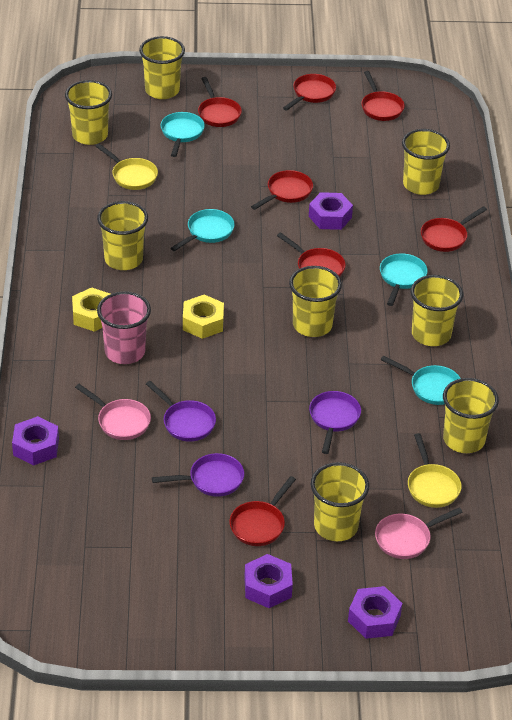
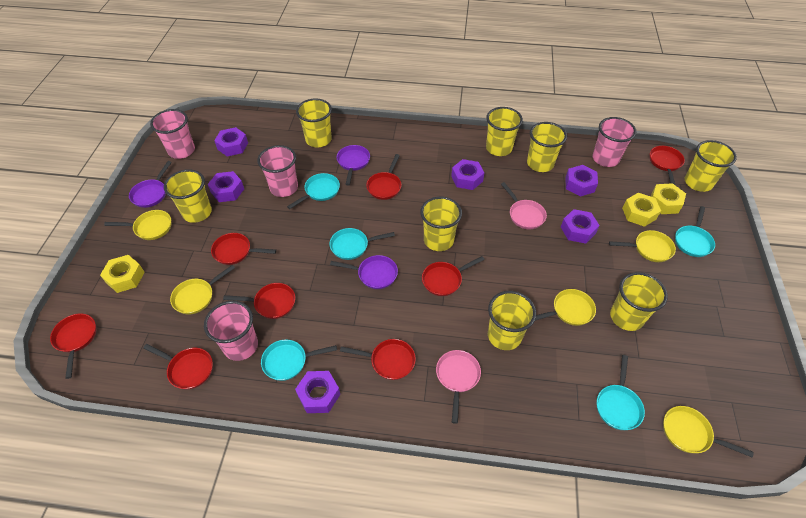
pink cup: [97,291,151,364] = 1 -> [150,109,195,159] [204,301,258,361] [257,145,298,197] [592,117,636,167] = 4
purple nut: [12,416,59,466] [244,554,293,608] [309,192,353,230] [348,586,402,639] = 4 -> [208,171,244,202] [214,127,248,157] [295,371,340,413] [451,159,484,190] [561,209,600,244] [566,165,598,197] = 6
red pan: [198,77,242,127] [229,476,296,546] [251,170,313,210] [277,232,346,277] [283,74,336,111] [361,71,405,121] [421,206,487,252] = 7 -> [50,314,96,379] [143,344,213,390] [211,233,276,265] [223,283,295,319] [340,339,416,380] [366,154,401,200] [422,256,485,296] [650,146,685,185] = 8
turquoise pan: [161,112,205,157] [171,209,235,251] [380,253,428,306] [381,355,461,405] = 4 -> [261,340,337,381] [287,173,340,209] [330,228,395,260] [597,355,645,430] [675,206,715,257] = 5
yellow nut: [72,288,110,332] [183,294,224,339] = 2 -> [100,255,144,293] [622,193,661,227] [651,183,686,214] = 3
yellow pan: [95,143,158,190] [408,433,462,508] = 2 -> [104,210,171,240] [170,265,235,315] [535,289,596,326] [609,230,676,262] [663,406,754,457] = 5

